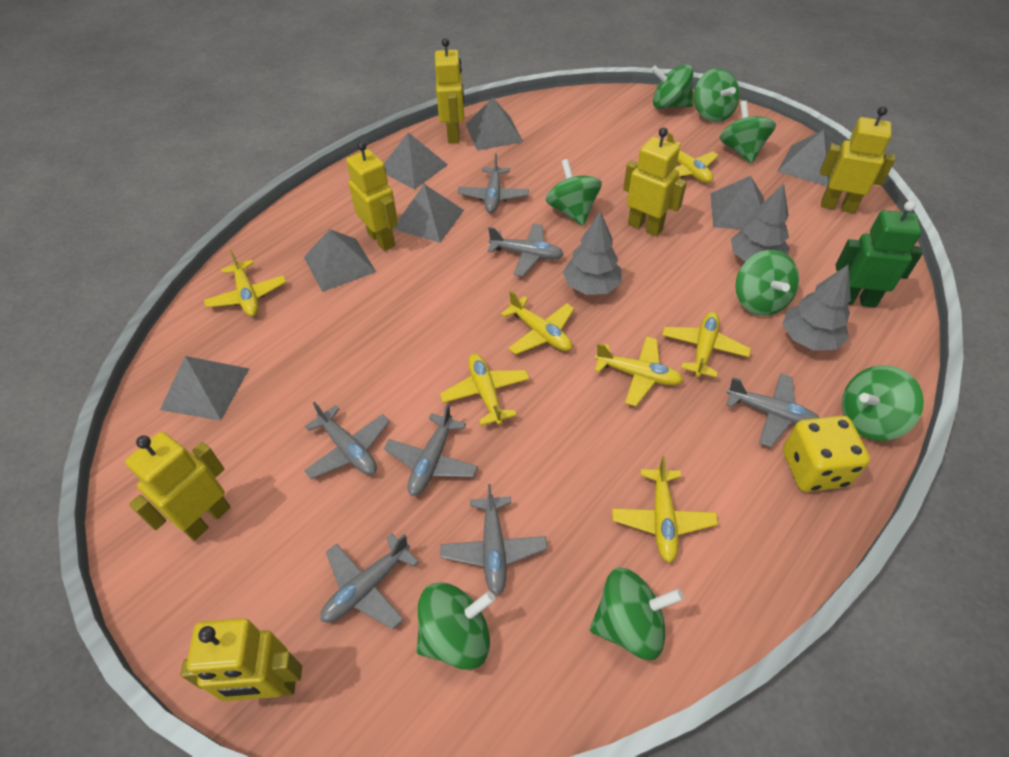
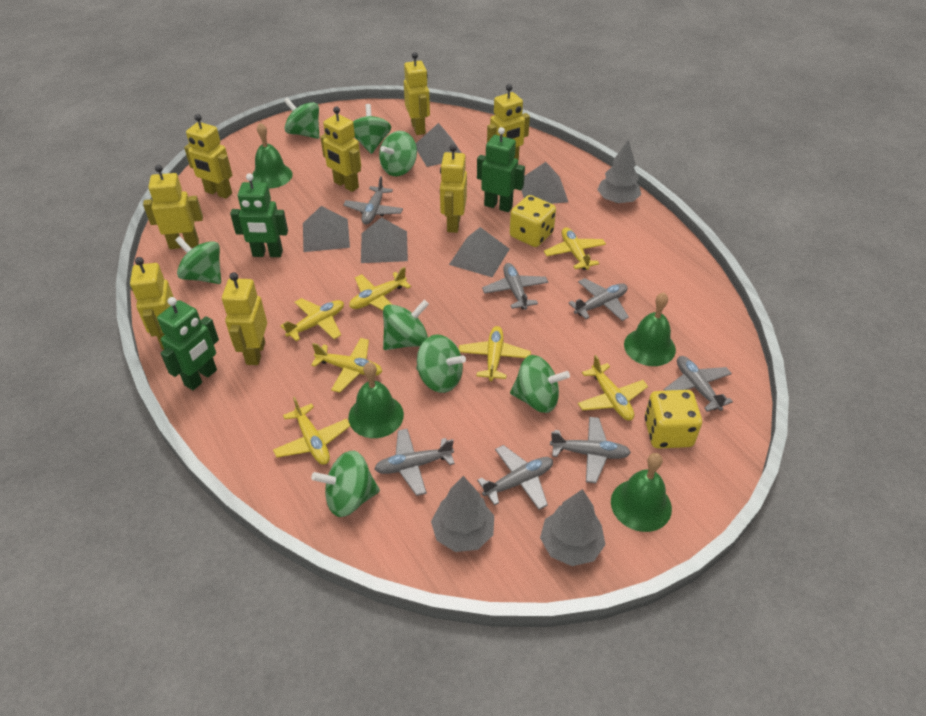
green bell: none = 0 -> [252,123,293,189] [348,362,404,438] [611,453,672,532] [624,292,676,366] = 4
green robot: [836,201,923,308] = 1 -> [157,297,219,390] [230,173,288,257] [477,127,525,212] = 3
grey pyramid: [160,356,249,421] [304,229,376,292] [384,132,448,189] [393,184,464,243] [466,98,523,151] [710,176,764,229] [777,129,832,186] = 7 -> [303,206,350,252] [361,217,408,263] [416,123,461,167] [449,227,509,277] [522,162,568,204] = 5
yellow dice: [783,415,870,492] = 1 -> [510,195,556,247] [645,390,702,449] = 2
yellow robot: [125,432,231,541] [180,618,302,701] [346,141,398,251] [435,38,464,143] [623,127,687,236] [820,106,895,213] = 6 -> [130,257,174,350] [143,165,203,249] [184,114,233,199] [222,272,267,365] [320,107,361,192] [404,52,430,135] [440,144,467,233] [487,84,530,160] = 8

